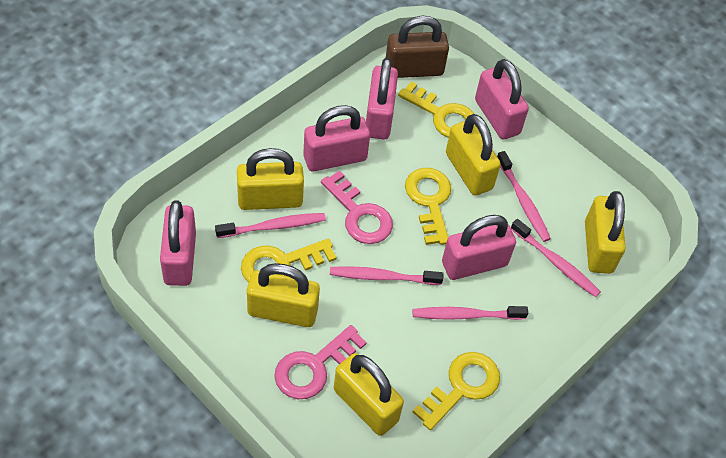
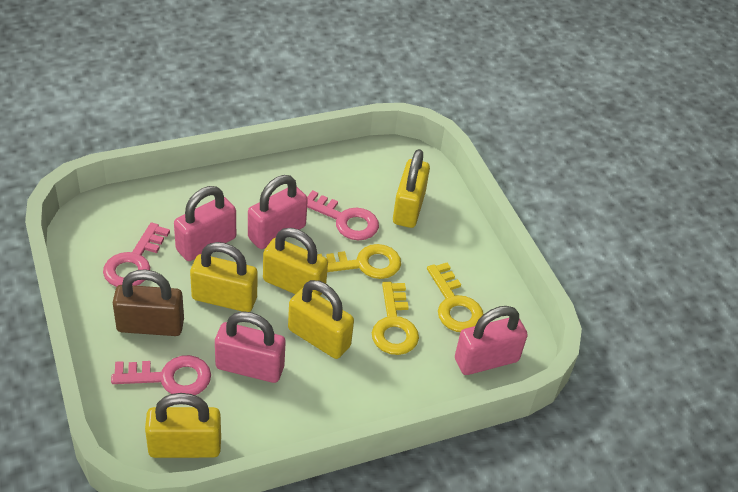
pink key: [274,325,367,399] [321,171,393,244] = 2 -> [103,222,170,287] [111,355,211,395] [307,190,379,241] = 3
pink padlock: [160,200,196,286] [303,105,370,171] [366,58,398,139] [442,215,516,280] [475,59,529,139] = 5 -> [174,186,236,261] [215,311,286,383] [248,175,308,249] [455,306,528,375] = 4
pink toothbrush: [215,213,326,238] [330,266,443,285] [413,306,528,320] [497,151,551,242] [511,219,601,297] = 5 -> none = 0
yellow key: [241,238,336,283] [398,81,474,138] [405,168,451,245] [413,352,500,430] = 4 -> [318,244,401,279] [372,282,419,355] [427,262,484,332] = 3

